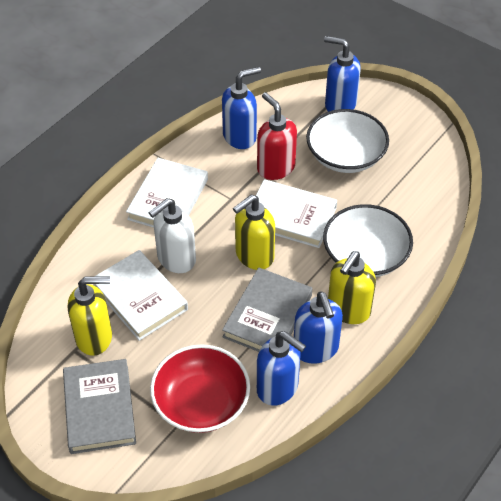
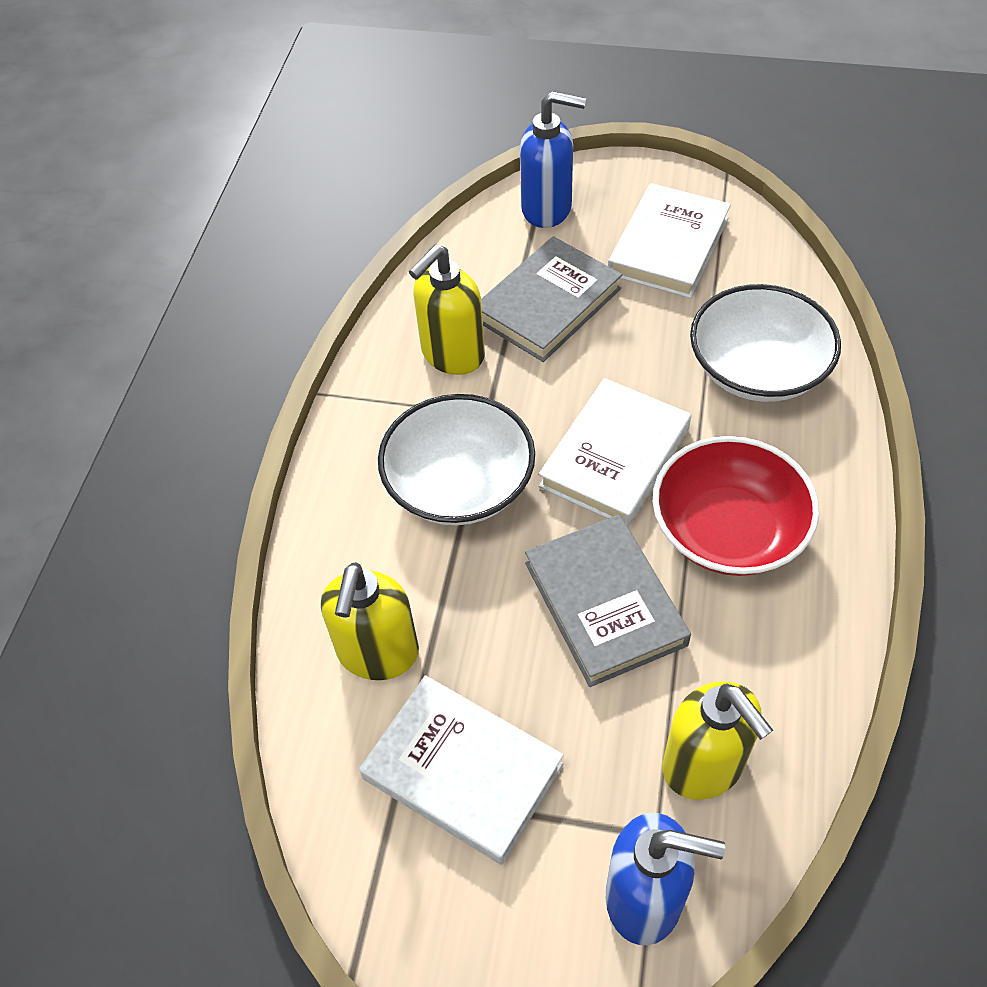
blue soap dispenser: [222,67,261,149] [257,331,306,406] [294,292,343,364] [324,36,361,112] = 4 -> [520,91,586,228] [606,813,725,945] = 2
red soap dispenser: [257,92,297,180] = 1 -> none = 0
white soap dispenser: [149,198,196,273] = 1 -> none = 0

